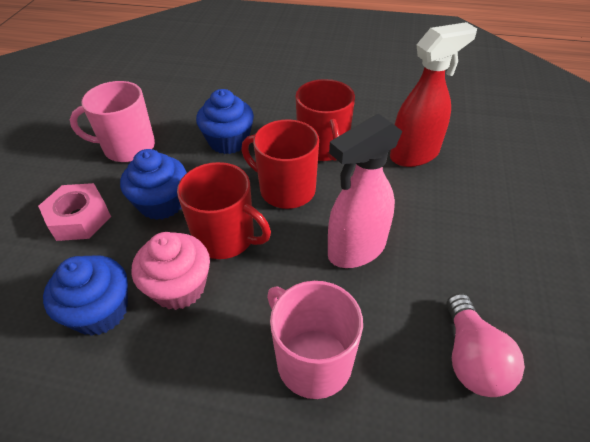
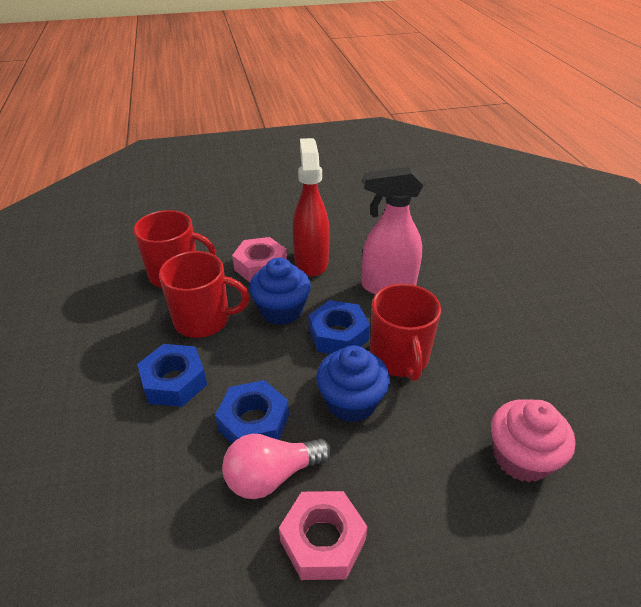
blue cupcake: [43,255,128,336] [120,149,187,220] [196,89,254,154] = 3 -> [249,257,311,325] [316,345,390,422] = 2
blue nut: none = 0 -> [137,344,207,407] [215,380,289,444] [309,300,370,354] = 3
pink mug: [70,81,155,162] [267,281,363,399] = 2 -> none = 0
pink nut: [38,183,111,241] = 1 -> [232,237,287,282] [279,491,368,580] = 2

